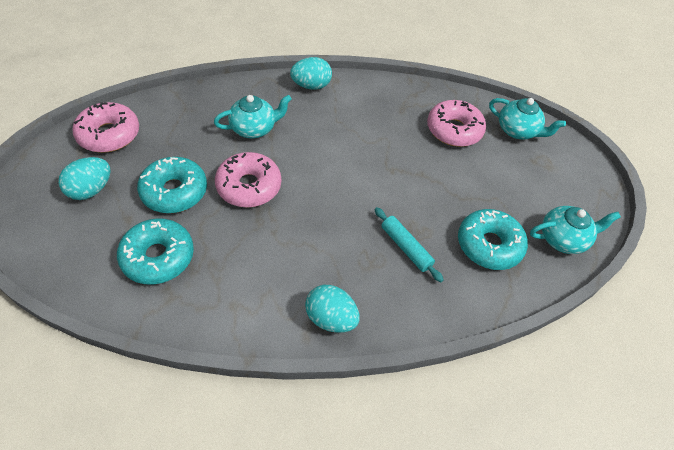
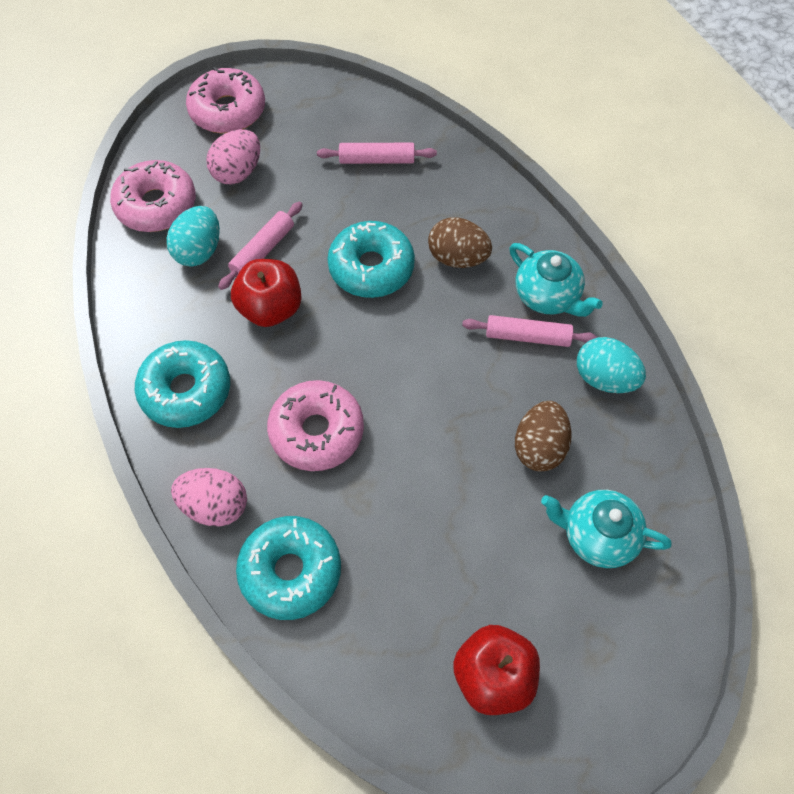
brown egg: none = 0 -> [428,217,492,268] [515,401,572,472] = 2
pink egg: none = 0 -> [171,468,247,526] [206,129,260,184] = 2
pink rolling pin: none = 0 -> [218,202,303,290] [317,143,437,164] [462,315,597,347] = 3
red apple: none = 0 -> [231,259,302,327] [453,625,540,715] = 2
turquoise egg: [58,157,111,200] [290,57,332,90] [305,285,360,333] = 3 -> [167,206,220,267] [577,337,646,393] = 2
turquoise rolling pin: [374,207,444,282] = 1 -> none = 0
turquoise teapot: [214,95,292,138] [489,98,566,140] [530,206,621,254] = 3 -> [509,243,603,317] [541,490,672,568] = 2

